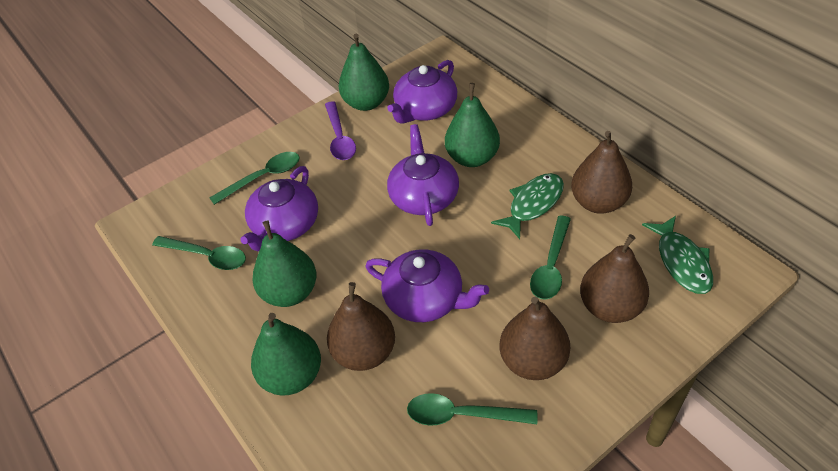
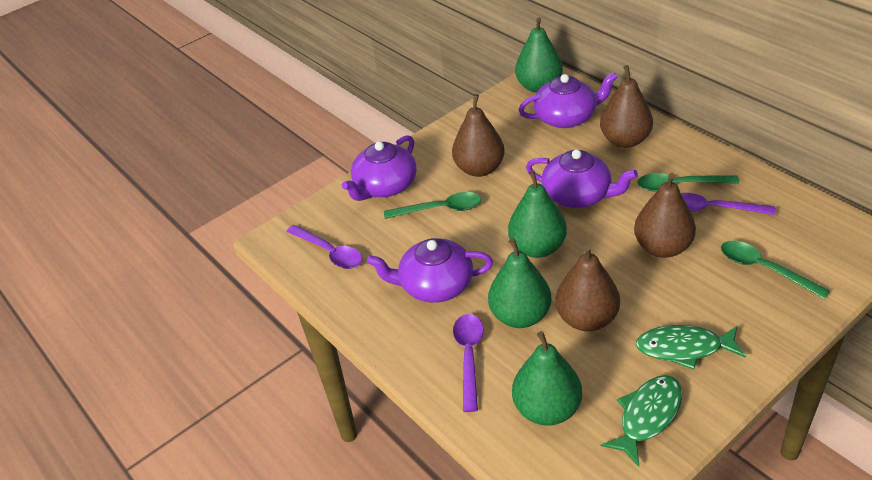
green spoon: [152,236,246,270] [209,152,300,205] [407,393,538,426] [530,216,571,299] = 4 -> [384,192,481,219] [638,173,740,192] [721,241,830,299] = 3
purple spoon: [325,101,356,160] = 1 -> [286,225,363,269] [453,314,484,412] [681,193,776,215] = 3

